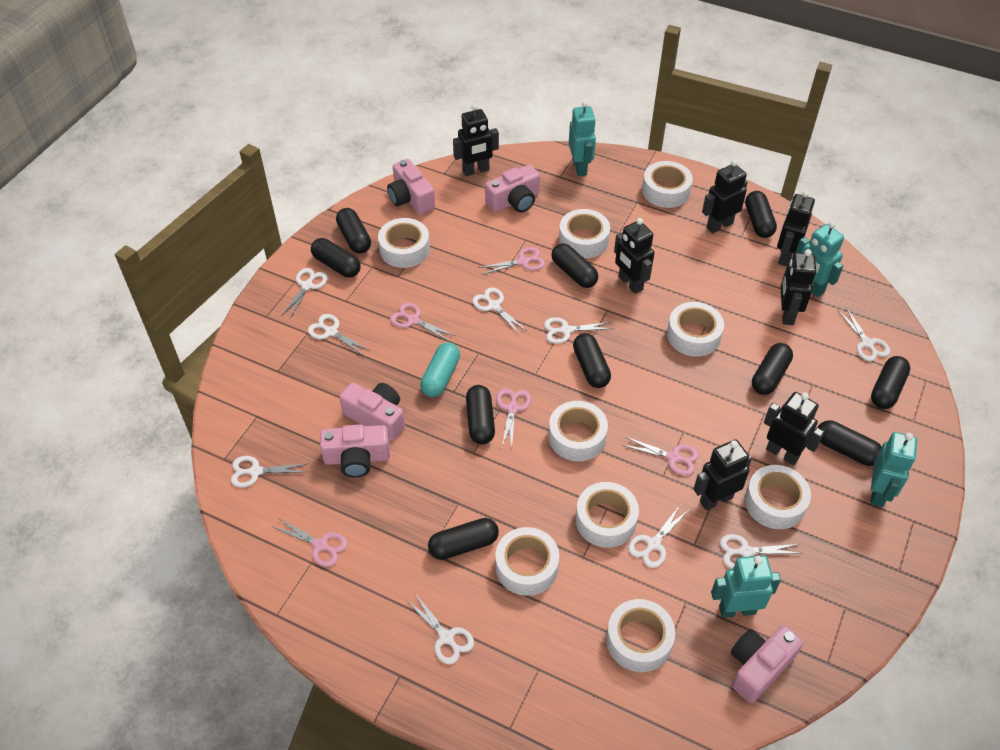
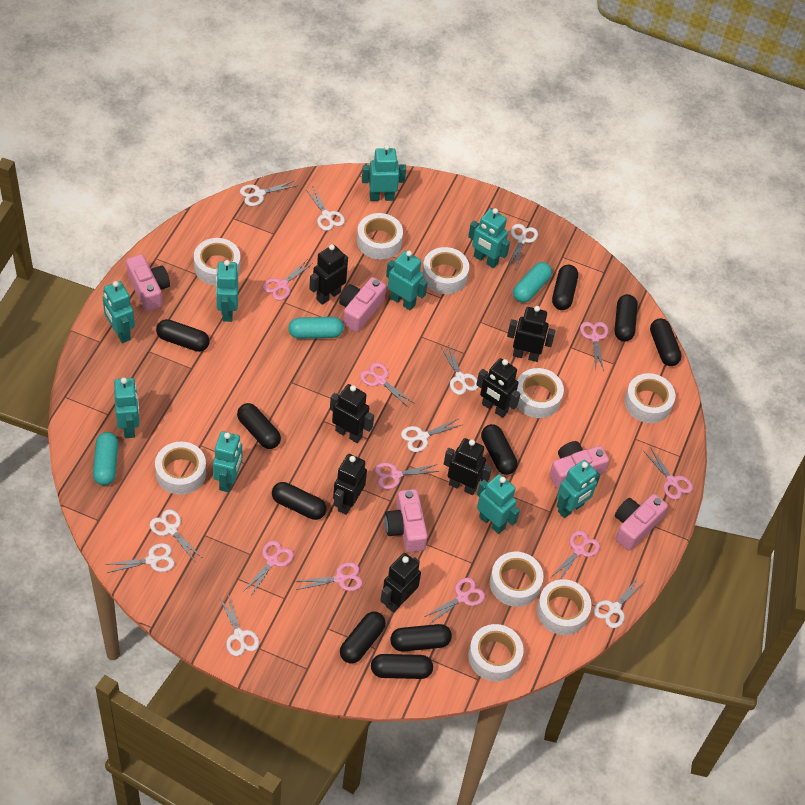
pink scissors: [273,518,348,567] [390,302,455,341] [479,247,545,275] [496,388,531,450] [622,437,699,476] = 5 -> [243,540,294,597] [263,260,313,300] [294,562,363,591] [360,362,414,408] [375,463,440,489] [424,578,485,624] [550,530,600,580] [580,322,609,371] [643,447,693,500] = 9
turquoise capsule: [420,342,460,397] = 1 -> [93,432,118,485] [288,317,344,339] [513,262,552,303] = 3
turquoise robot: [569,101,596,176] [711,555,781,618] [796,222,844,297] [870,432,917,507] = 4 -> [103,281,135,343] [114,378,140,438] [213,431,242,492] [216,260,238,322] [362,145,406,201] [386,251,428,311] [468,208,510,268] [477,474,520,534] [557,460,600,518] = 9

